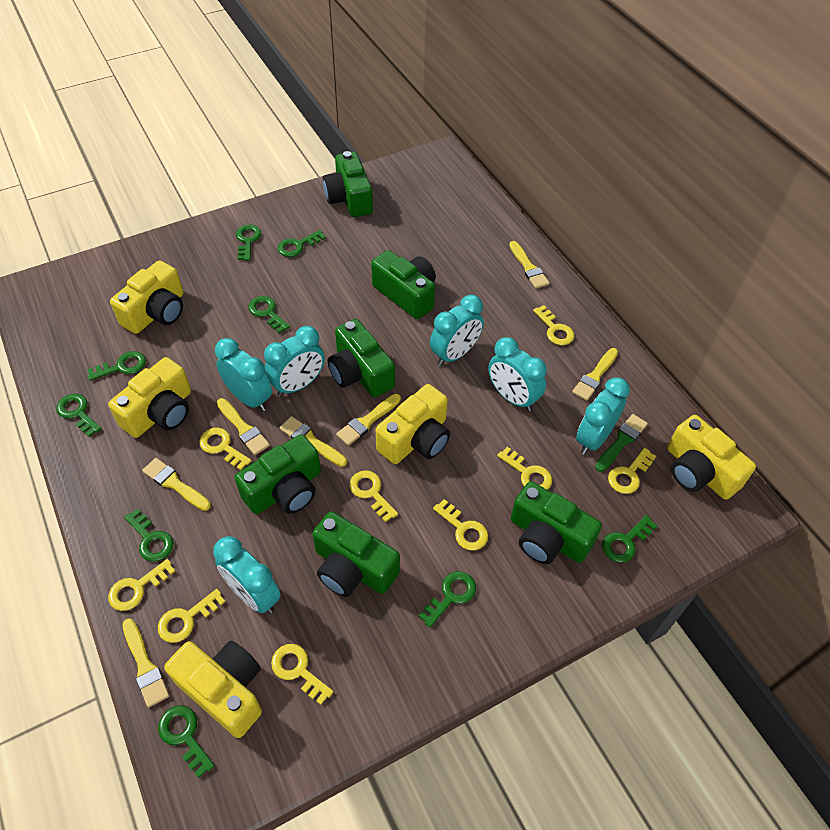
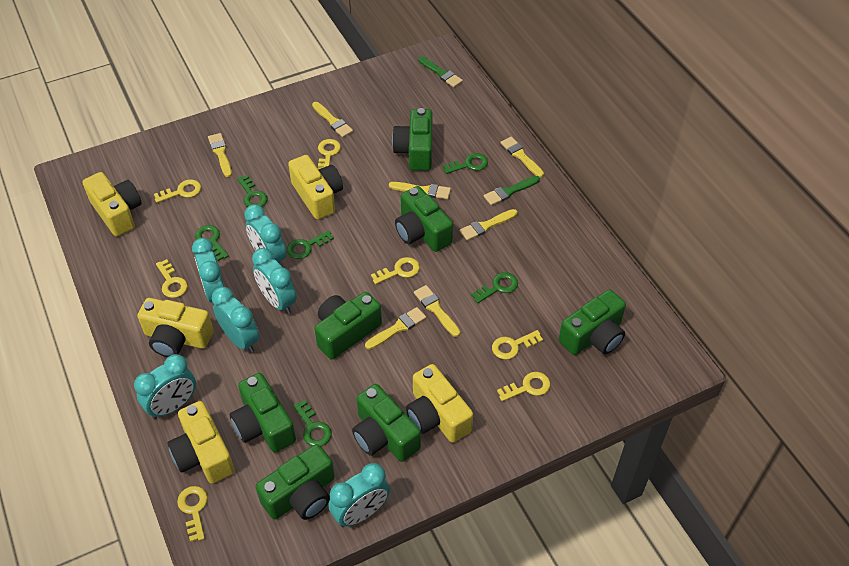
green brush: [595,414,648,472] = 1 -> [418,56,463,87] [484,176,540,205] = 2
green camera: [235,434,321,514] [312,511,400,597] [323,151,373,217] [327,319,395,398] [371,250,436,319] [511,481,602,564] = 6 -> [230,373,296,453] [256,444,335,520] [314,292,382,360] [352,384,421,462] [392,108,432,171] [395,186,453,252] [559,289,626,355] = 7
green key: [56,394,101,437] [87,351,146,381] [124,508,173,562] [158,705,215,778] [236,225,261,261] [248,296,290,333] [278,230,326,257] [419,571,476,627] [602,515,657,563] = 9 -> [195,225,229,261] [237,175,268,207] [287,230,334,259] [293,400,332,446] [443,153,488,174] [471,272,518,303] = 6
yellow key: [108,559,175,611] [158,589,225,643] [199,428,252,470] [271,644,333,705] [350,470,398,522] [433,499,488,551] [497,447,552,490] [533,305,574,345] [608,448,656,494] = 9 -> [154,179,201,203] [156,259,188,298] [177,486,208,542] [318,139,341,170] [371,257,420,284] [492,330,543,360] [497,372,550,401] = 7

